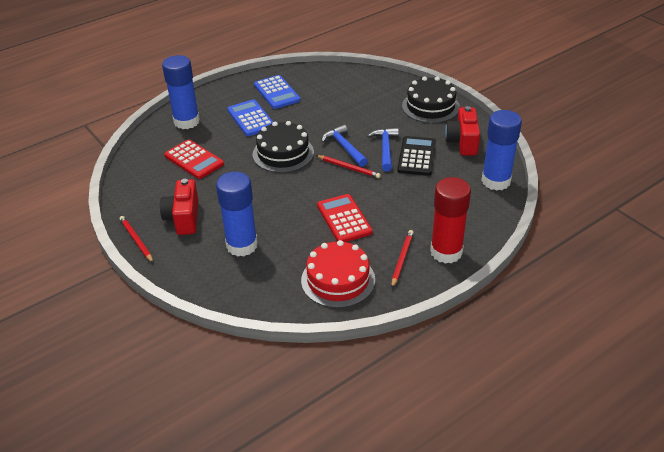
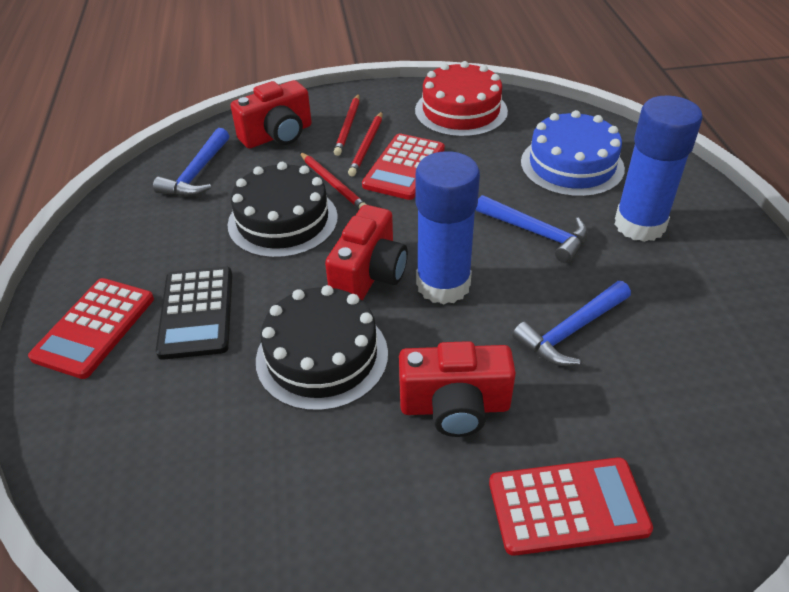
blue cake: none = 0 -> [521,110,625,197] = 1
blue calculator: [227,99,273,136] [254,75,301,109] = 2 -> none = 0
blue glue stick: [162,55,200,129] [216,172,258,257] [481,110,522,191] = 3 -> [416,151,480,305] [614,96,703,242] = 2
blue hammer: [321,124,368,167] [367,128,399,171] = 2 -> [153,128,229,197] [476,195,588,263] [512,281,631,366] = 3
red calculator: [164,140,224,179] [317,194,373,242] = 2 -> [28,278,154,379] [362,133,445,200] [489,457,653,556] = 3
red camera: [160,179,199,235] [445,106,480,155] = 2 -> [230,80,312,148] [325,205,408,301] [399,341,516,437] = 3
red glue stick: [430,177,471,264] = 1 -> none = 0

